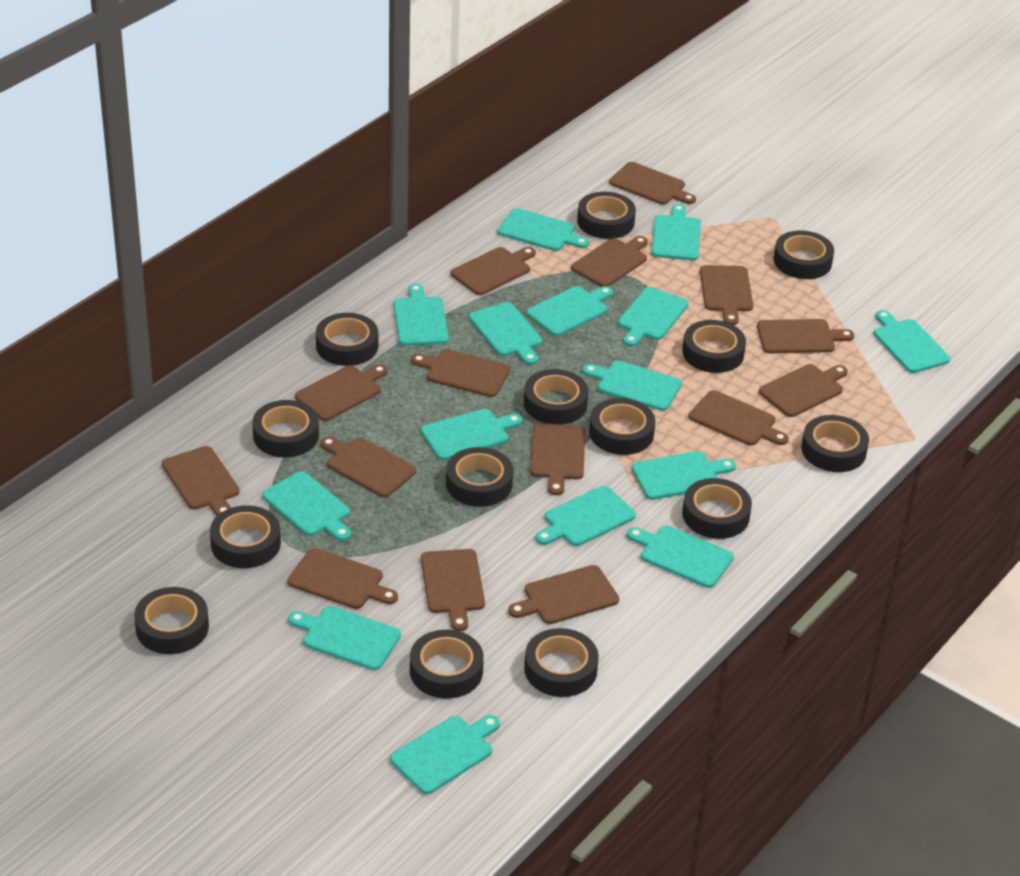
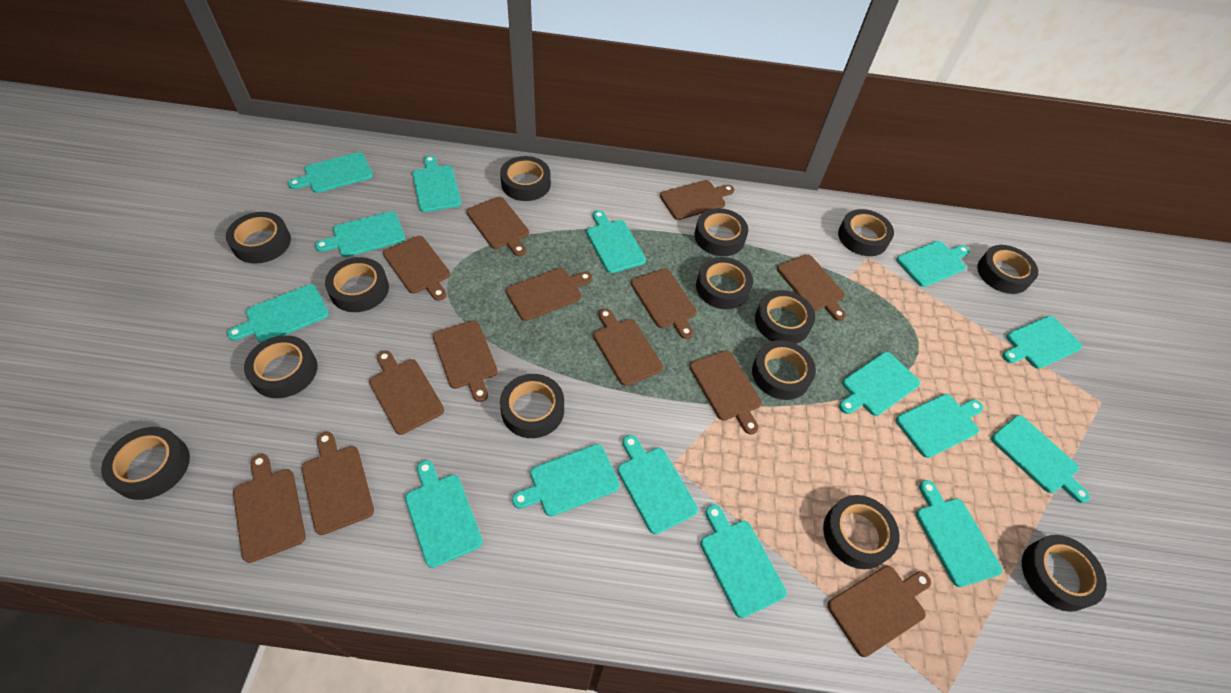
brown cutting board: [162,446,240,516] [288,548,398,609] [295,364,388,421] [320,437,416,497] [411,349,510,397] [421,549,485,631] [451,247,536,295] [508,565,619,624] [530,423,585,495] [571,236,648,287] [609,162,696,205] [689,390,789,446] [700,265,753,325] [757,319,854,353] [759,364,848,417] = 15 -> [233,454,306,563] [302,432,374,535] [369,350,444,435] [383,236,450,301] [433,320,498,402] [466,197,529,256] [506,268,592,321] [593,308,663,386] [631,268,697,339] [660,180,734,220] [690,350,762,435] [777,254,846,321] [827,566,931,657] = 13

